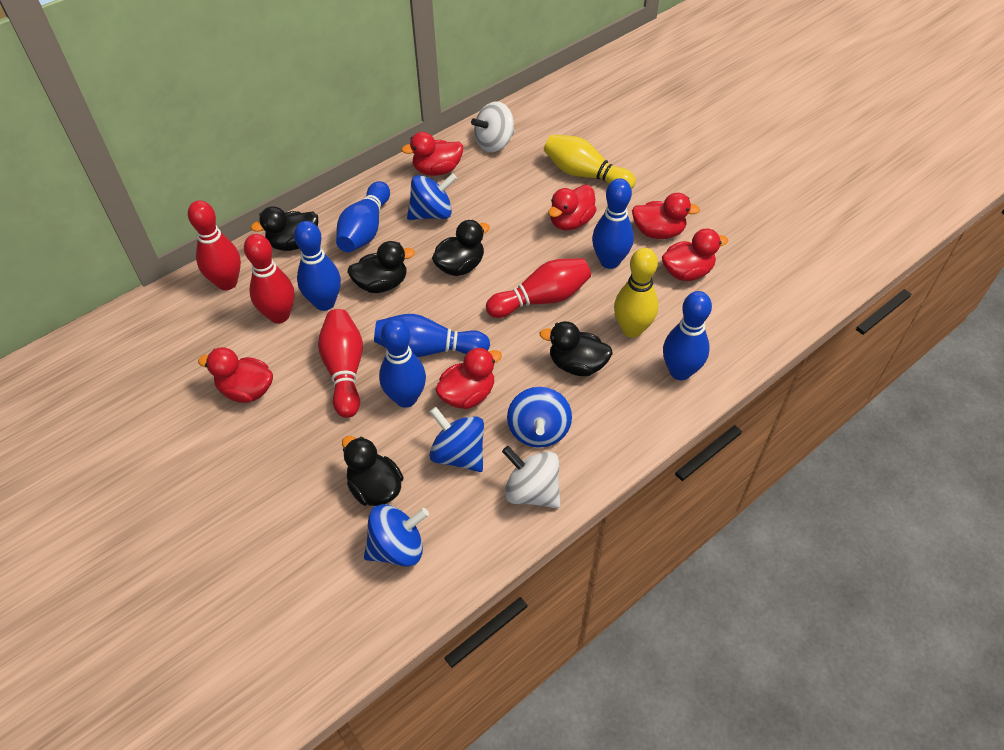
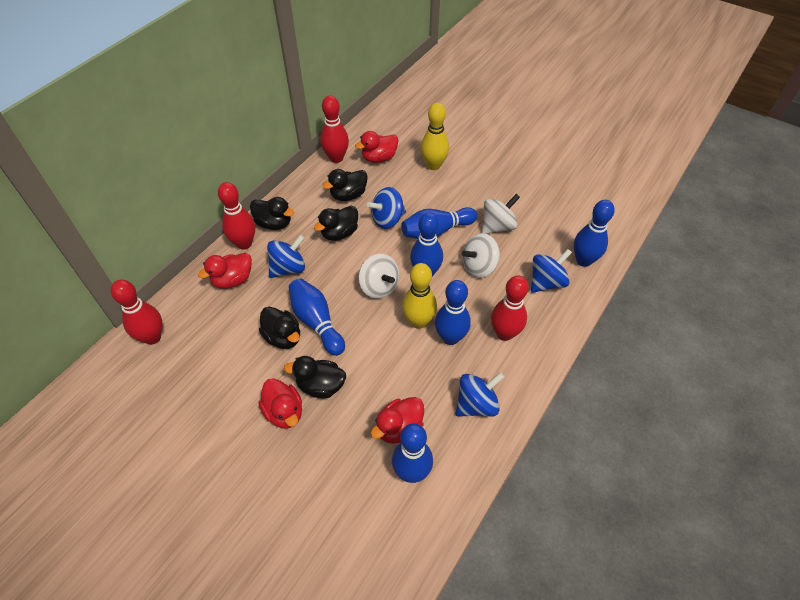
red duck: [198,347,273,403] [401,132,463,176] [435,347,502,409] [548,185,597,231] [632,193,700,239] [662,229,728,281] = 6 -> [198,253,252,288] [258,378,302,429] [355,131,398,163] [371,397,424,444] = 4
white spinning top: [471,101,515,152] [502,446,560,508] = 2 -> [359,254,400,299] [462,233,500,278] [482,194,520,234] = 3

